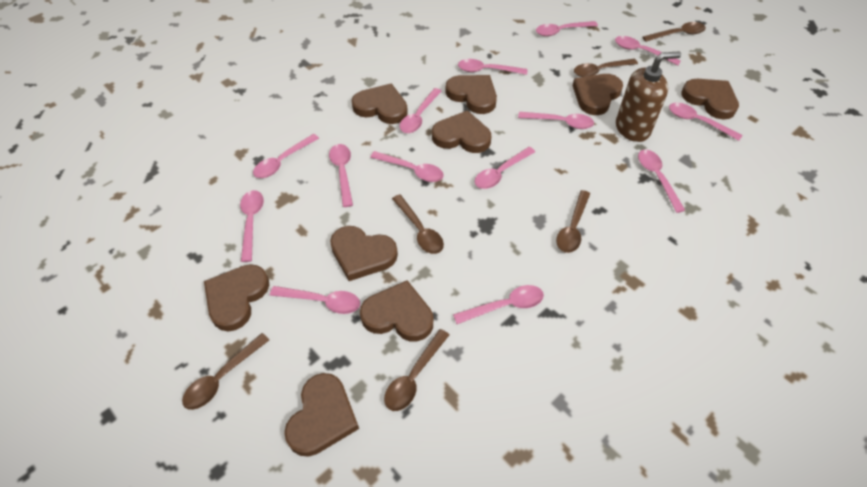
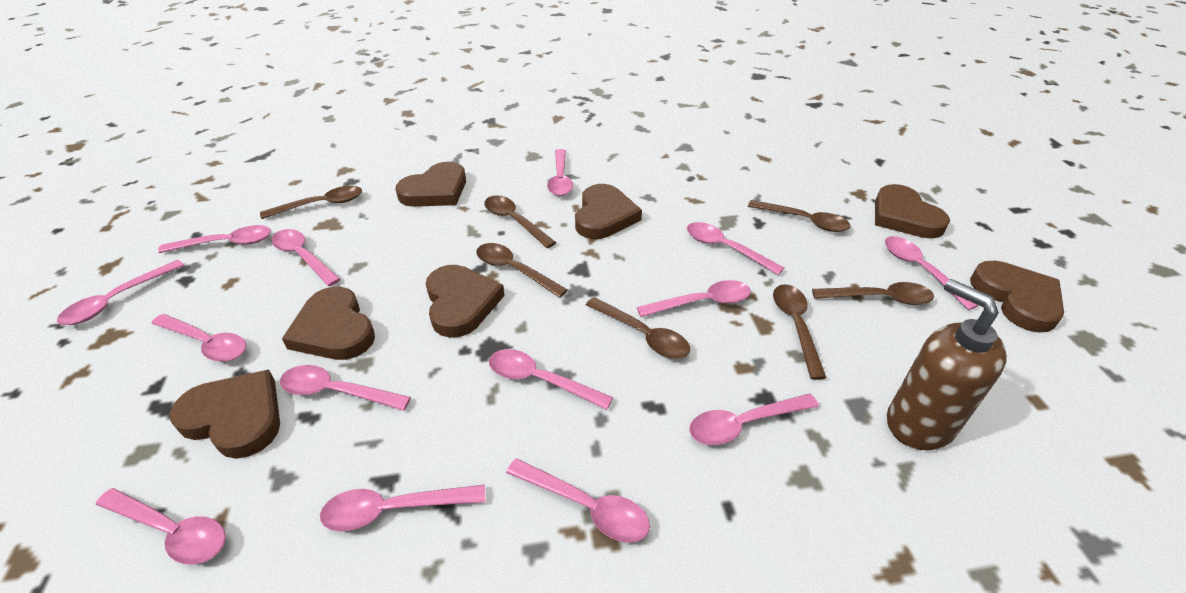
brown heart: [204,264,269,331] [284,373,359,457] [330,226,398,281] [351,83,408,124] [360,280,433,342] [432,110,491,153] [445,75,497,114] [572,74,623,115] [681,79,739,120] = 9 -> [169,369,280,459] [282,287,375,360] [396,162,466,207] [426,265,505,338] [575,184,642,239] [875,184,950,239] [970,261,1064,333] = 7
brown spoon: [182,333,269,410] [384,329,449,411] [392,194,444,254] [556,190,590,253] [574,59,638,77] [643,22,706,42] = 6 -> [260,186,362,219] [476,243,568,298] [484,195,556,248] [586,297,690,359] [748,200,850,232] [773,284,827,380] [812,282,934,305] = 7

